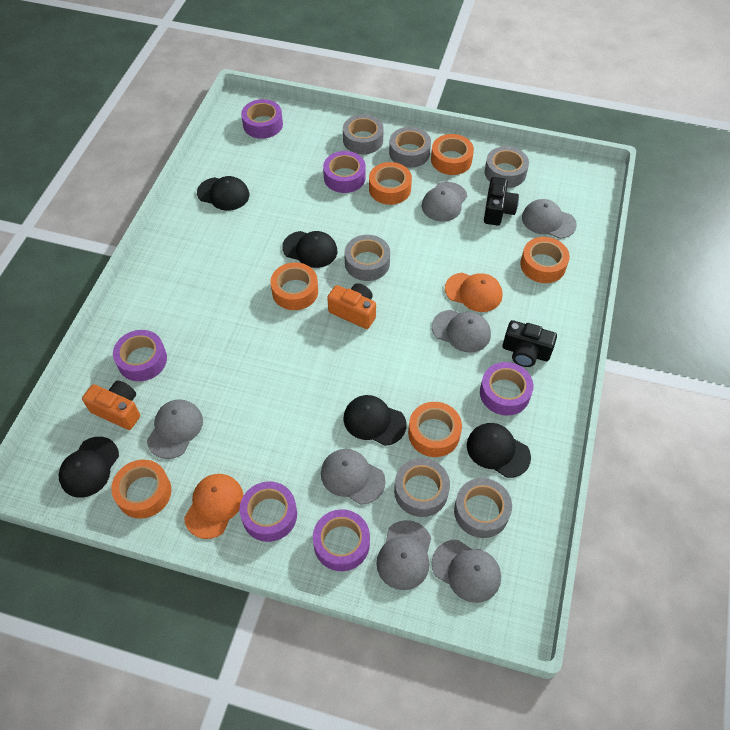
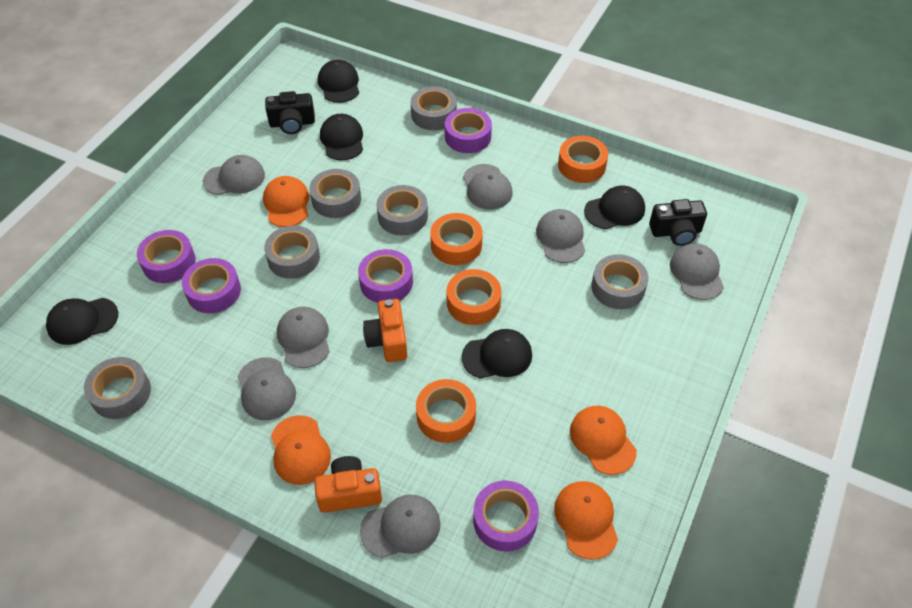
orange cap: [184,474,244,539] [445,273,503,312] = 2 -> [263,176,309,227] [271,415,331,485] [554,481,618,560] [570,406,637,475] = 4
orange tape: [111,460,171,519] [270,262,318,310] [369,162,412,205] [408,402,462,457] [431,134,474,175] [520,237,570,283] = 6 -> [416,379,476,443] [430,213,483,265] [447,269,502,325] [558,136,608,183] = 4
purple tape: [113,330,167,381] [239,481,297,542] [241,99,283,139] [313,509,370,571] [323,151,366,193] [480,362,533,416] = 6 -> [137,230,196,283] [182,258,241,313] [358,249,413,303] [445,108,492,153] [473,480,539,552] = 5

